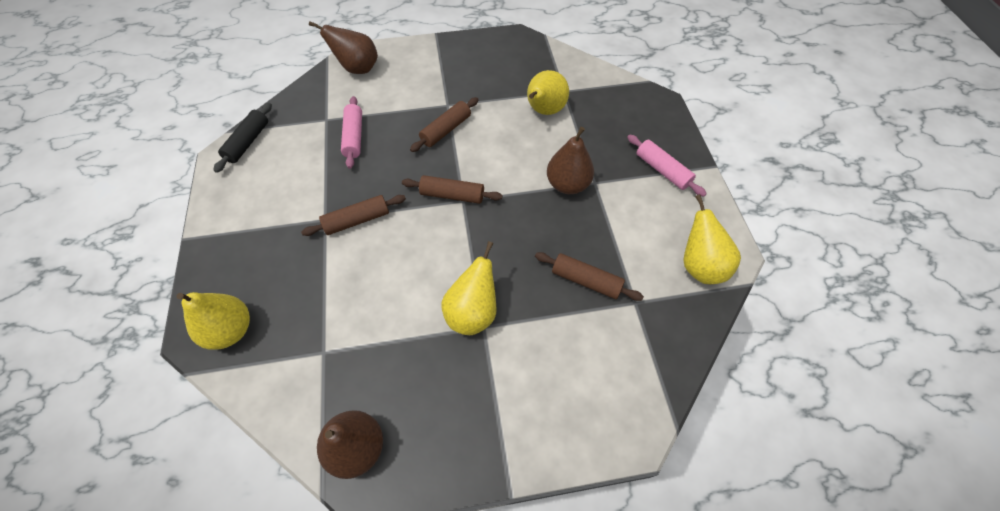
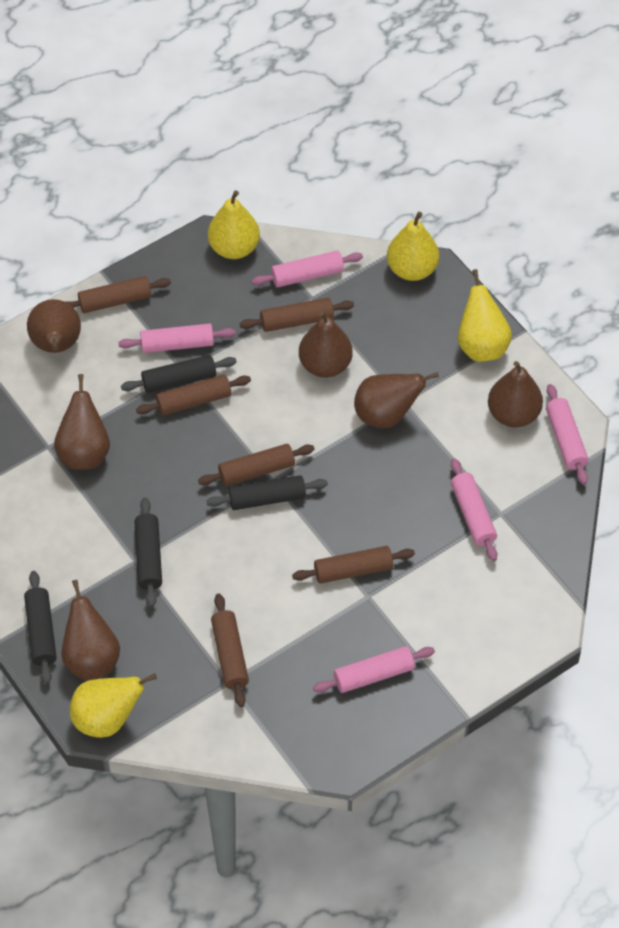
black rolling pin: [214,103,272,173] = 1 -> [24,571,57,684] [121,355,237,393] [134,497,162,607] [206,475,328,510] = 4
brown pear: [309,21,378,74] [317,410,383,479] [547,127,594,194] = 3 -> [27,299,81,353] [54,374,110,470] [61,580,120,680] [299,311,353,378] [354,372,439,428] [488,361,543,428] = 6
brown rolling pin: [301,195,406,236] [402,175,503,204] [410,97,478,152] [535,252,644,301] = 4 -> [65,276,171,313] [136,374,251,415] [198,444,315,486] [211,594,249,707] [240,298,354,332] [292,546,415,584] = 6
pink rolling pin: [341,96,362,169] [627,134,707,197] = 2 -> [118,324,236,353] [252,251,363,287] [313,646,435,693] [451,458,497,561] [546,384,588,485] = 5

